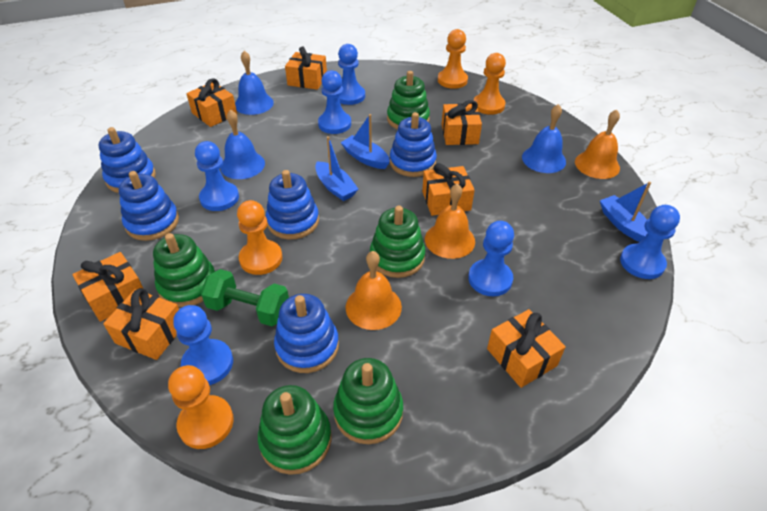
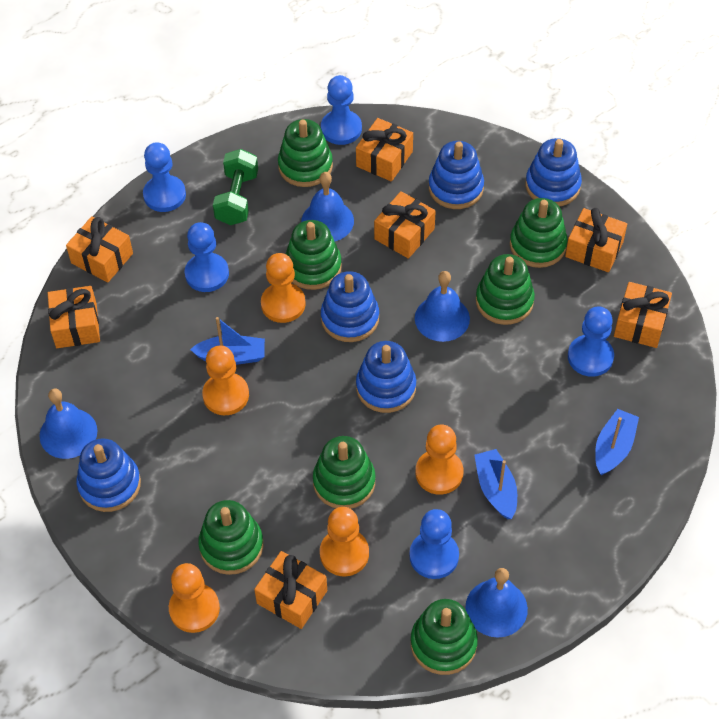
blue bell: [220,109,265,179] [235,51,274,115] [522,104,566,173] = 3 -> [39,388,98,459] [301,172,354,241] [415,271,470,342] [465,568,528,638] = 4
blue pawn: [173,305,233,385] [195,141,239,211] [318,70,351,134] [338,44,365,105] [468,221,514,296] [620,205,680,279] = 6 -> [143,142,186,212] [185,222,229,292] [321,75,362,145] [409,509,459,579] [568,306,614,377] = 5
green stacking toy: [153,233,215,307] [258,385,332,475] [333,358,403,444] [370,206,425,278] [387,71,430,129] = 5 -> [198,500,263,575] [278,119,333,187] [286,220,342,290] [313,436,376,509] [411,599,478,675] [476,254,535,325] [510,198,567,268] = 7
orange bell: [346,251,402,330] [425,184,475,259] [575,109,620,179] = 3 -> none = 0
orange pawn: [168,365,234,449] [237,200,282,275] [438,29,468,89] [474,53,506,115] = 4 -> [169,563,220,633] [202,345,249,415] [261,253,306,323] [320,507,369,576] [415,425,463,495] = 5

